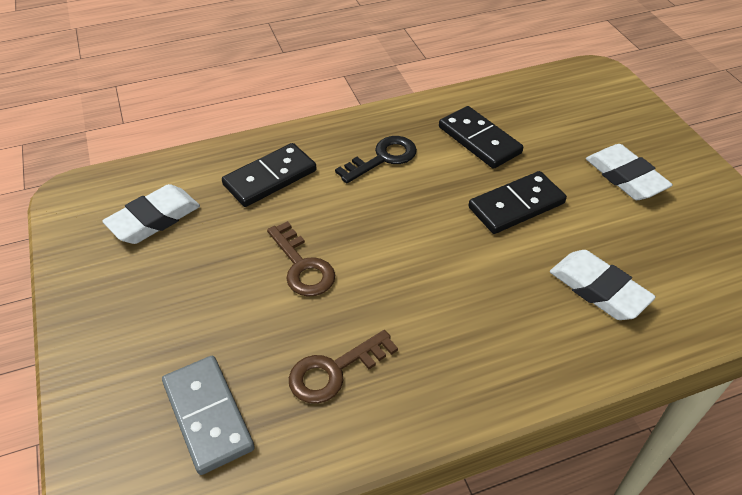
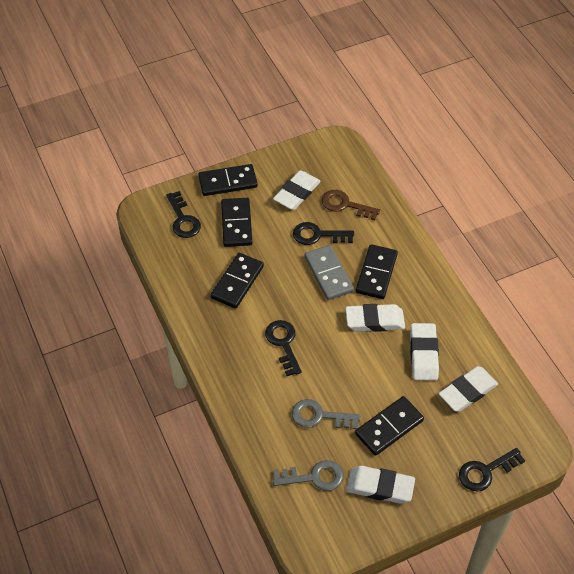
black domino: [222,143,317,207] [439,106,523,169] [468,171,567,234] = 3 -> [198,164,258,196] [211,253,264,309] [221,198,252,247] [355,396,424,456] [356,244,398,299] = 5
black key: [335,136,417,183] = 1 -> [166,191,201,238] [265,320,302,376] [293,222,354,245] [459,448,525,492] = 4
brown key: [267,221,335,297] [289,330,398,404] = 2 -> [322,190,380,221] = 1
grey key: none = 0 -> [273,460,344,491] [292,399,360,429] = 2
white eraser: [102,184,200,244] [550,250,656,320] [586,144,673,200] = 3 -> [273,170,321,210] [345,304,405,332] [346,466,415,504] [410,323,439,380] [439,366,498,412] = 5

